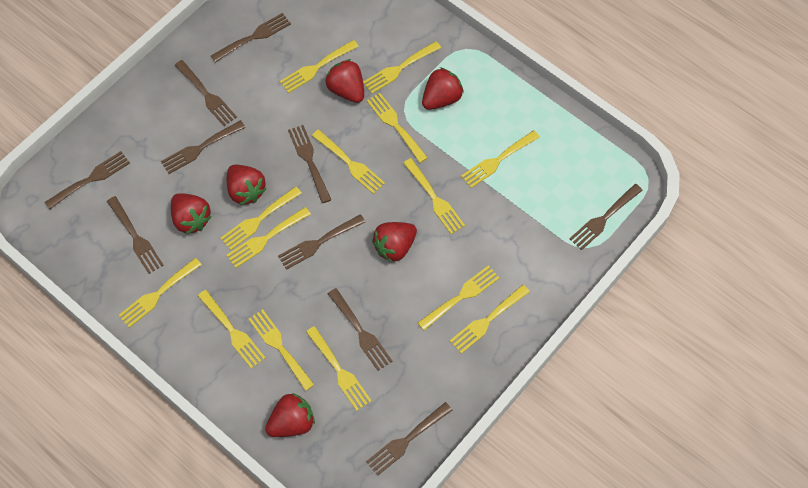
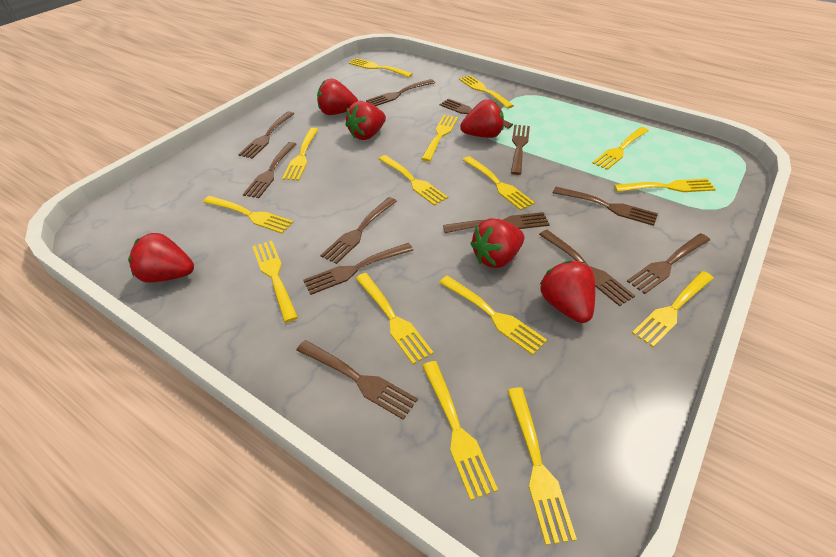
brown fork: [44,151,130,210] [107,196,164,274] [161,120,246,174] [175,60,237,126] [211,13,291,63] [278,214,365,270] [288,125,331,203] [328,288,393,371] [366,402,452,476] [569,184,643,250] = 10 -> [238,111,294,159] [243,142,297,198] [297,340,418,420] [303,243,413,295] [321,197,397,264] [366,79,435,106] [440,99,513,129] [443,212,550,233] [511,125,530,175] [539,230,635,306] [553,187,658,226] [627,233,710,294] = 12
yellow fork: [118,258,202,328] [198,290,266,369] [220,186,302,250] [226,207,311,268] [248,310,314,391] [280,40,359,93] [306,326,372,411] [312,129,385,194] [363,41,441,94] [366,93,428,163] [403,158,465,234] [418,265,500,330] [450,285,530,354] [461,130,540,188] = 14 -> [203,196,294,234] [252,241,298,323] [282,128,319,181] [349,58,413,77] [355,273,434,364] [379,155,448,206] [421,115,458,162] [422,361,498,501] [439,276,547,355] [459,75,514,109] [463,156,535,210] [507,387,577,545] [592,127,649,170] [614,179,716,192] [632,271,714,347] = 15

